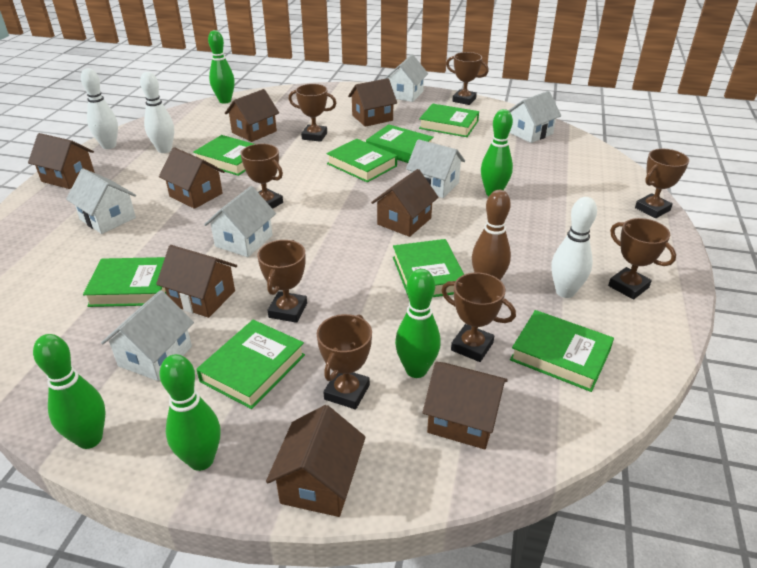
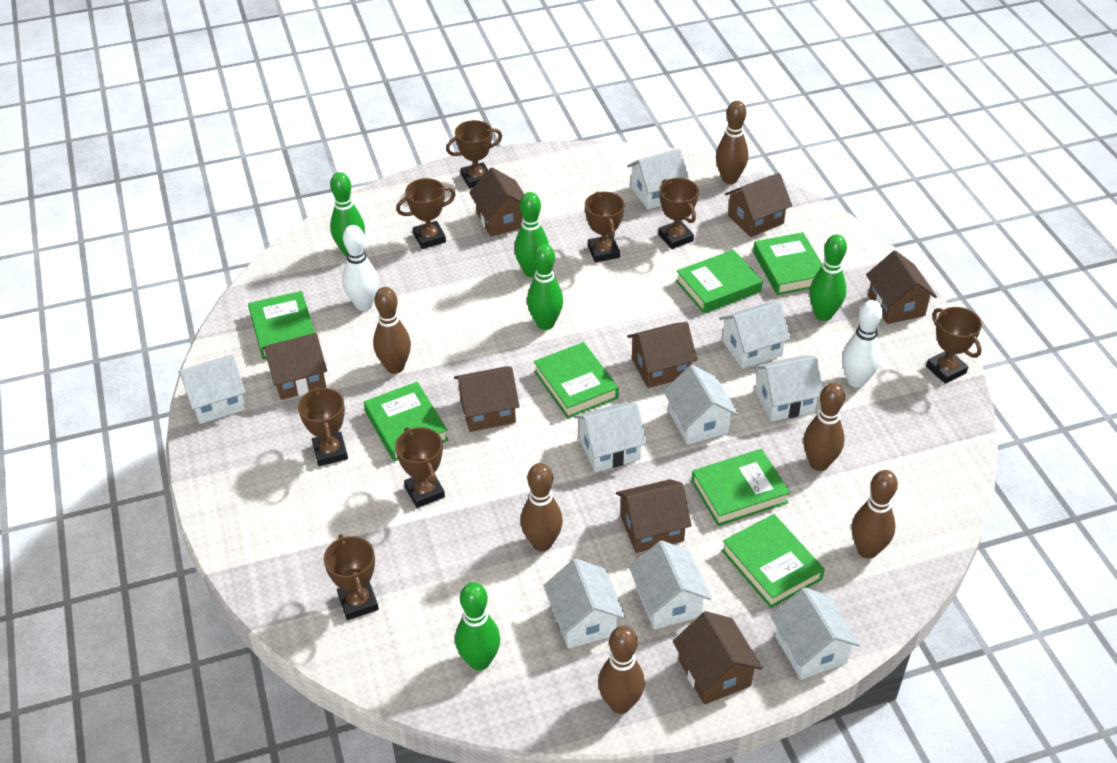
brown bowling pin: [472,190,511,280] = 1 -> [373,287,411,374] [521,463,563,551] [598,626,645,714] [716,101,749,184] [803,383,845,471] [852,470,898,559] = 6
green book: [83,257,167,307] [193,135,254,176] [196,320,305,409] [326,139,397,182] [366,124,434,163] [393,239,464,298] [419,104,479,137] [510,310,614,392] = 8 -> [248,291,315,360] [364,382,448,462] [534,342,619,418] [676,250,763,313] [691,449,790,526] [722,514,825,608] [753,232,822,295] = 7
white bowling pin: [81,68,118,149] [140,72,174,153] [551,197,597,298] = 3 -> [342,225,379,311] [842,300,883,388] = 2
white house: [66,168,136,234] [101,290,194,381] [204,186,276,257] [384,54,428,102] [406,139,465,198] [508,91,561,143] = 6 -> [179,354,246,424] [544,558,625,649] [574,402,647,472] [627,148,690,209] [629,540,712,629] [663,365,738,445] [719,301,791,369] [752,356,823,421] [770,587,860,680] = 9

